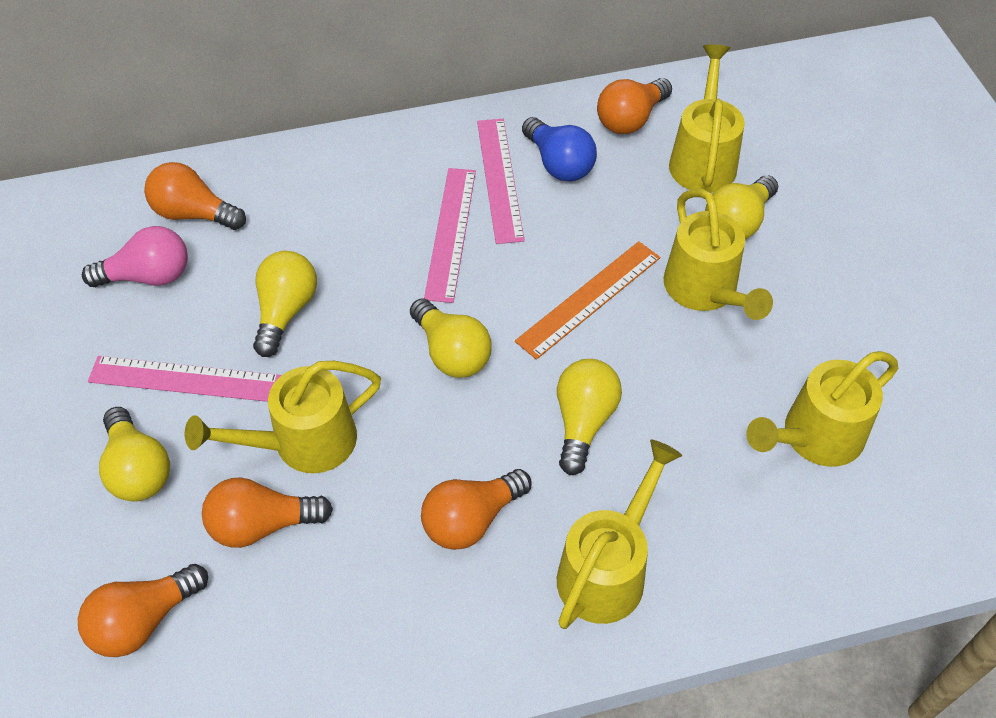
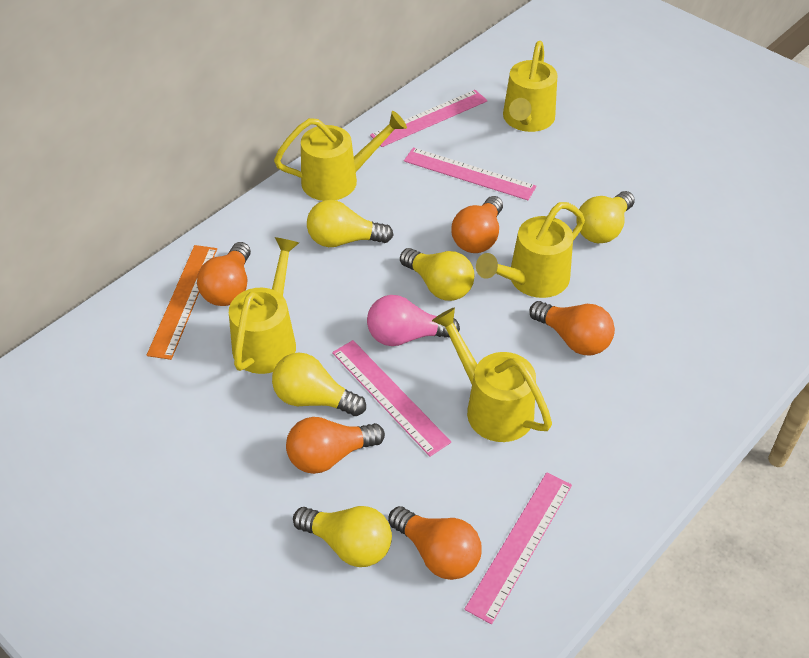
blue light bulb: [522,117,597,182] = 1 -> none = 0
pink ruler: [88,356,281,402] [424,168,476,303] [477,119,525,244] = 3 -> [332,340,451,457] [370,90,487,147] [404,148,536,200] [464,473,572,624] = 4

